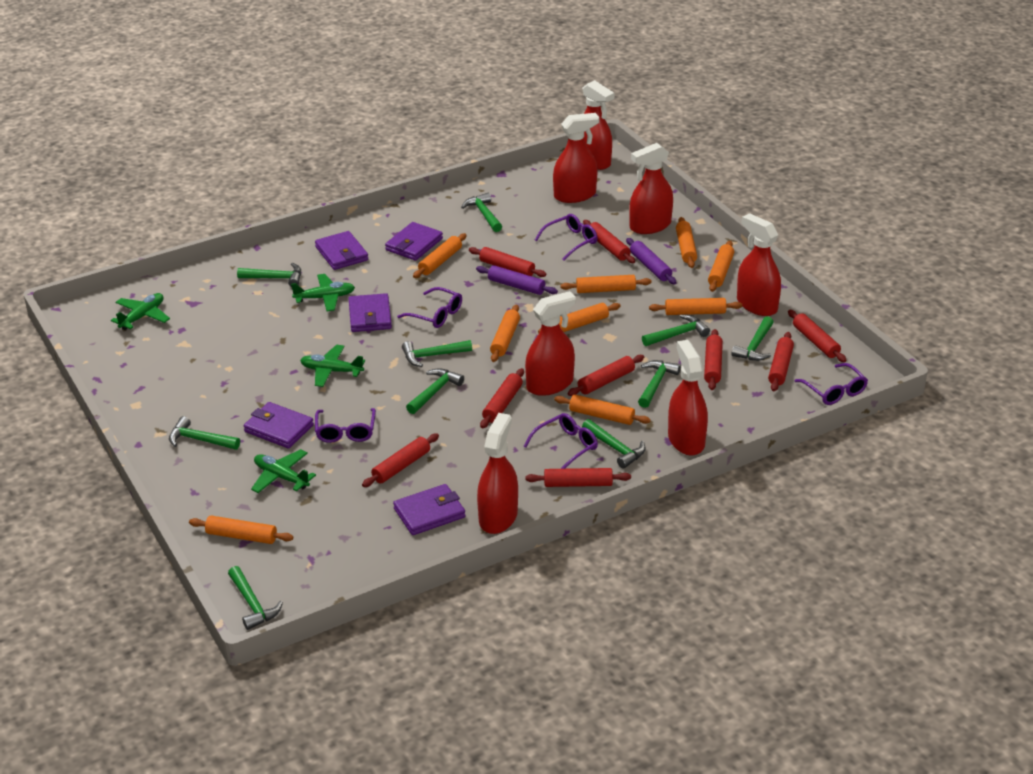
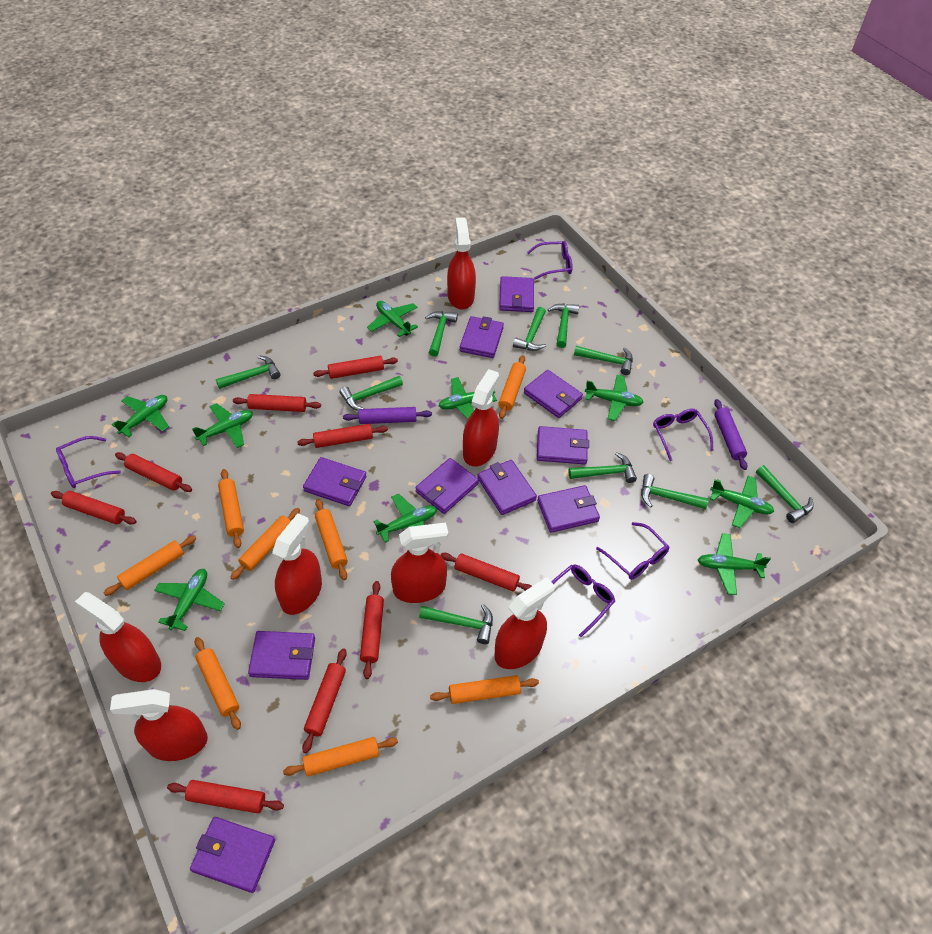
green plane: [111,293,170,330] [251,449,316,493] [291,274,355,311] [300,345,365,387] = 4 -> [112,395,169,438] [154,569,225,631] [192,403,253,448] [367,301,418,337] [374,494,437,543] [439,377,497,419] [585,375,644,421] [698,533,771,595] [710,476,774,528] = 9
orange rolling pin: [189,516,293,544] [413,233,467,278] [490,305,520,362] [538,303,621,333] [554,394,651,425] [560,275,652,293] [649,298,742,315] [676,217,697,268] [708,240,734,292] = 9 -> [104,536,196,596] [195,637,241,730] [218,469,244,548] [230,508,300,580] [283,737,398,776] [315,499,348,580] [430,675,539,704] [498,355,526,419] = 8
purple wallet: [244,402,314,449] [315,231,368,270] [348,293,392,332] [385,222,443,261] [393,484,465,535] = 5 -> [190,817,275,893] [248,631,315,680] [303,457,367,506] [415,458,479,514] [459,316,504,358] [477,460,537,515] [499,276,534,312] [524,370,583,418] [537,426,589,465] [537,485,600,533] = 10

